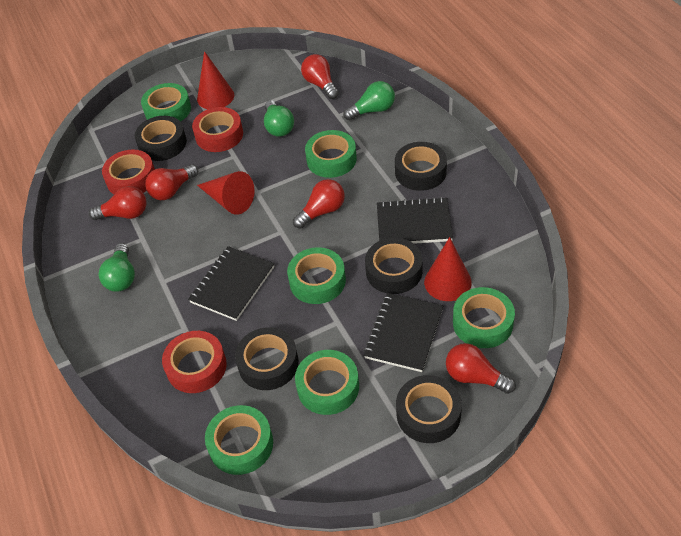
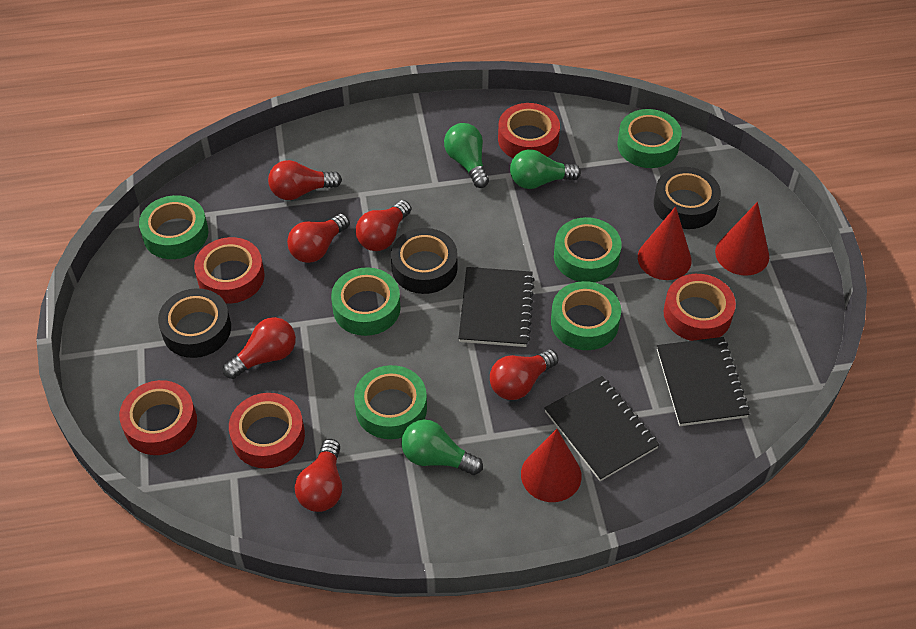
black tape: [135,116,187,161] [235,327,299,390] [365,238,422,294] [395,142,447,191] [396,375,462,443] = 5 -> [158,288,231,358] [391,228,458,294] [654,167,721,229] = 3
red light bulb: [89,186,147,220] [145,164,198,200] [293,179,345,229] [301,54,339,99] [446,343,516,394] = 5 -> [223,317,296,379] [268,160,342,200] [287,214,350,263] [295,439,342,512] [356,200,411,251] [490,349,559,400] = 6
red tape: [102,150,155,194] [162,331,227,393] [192,107,243,152] = 3 -> [119,380,197,455] [194,237,265,304] [229,393,305,468] [498,103,560,158] [664,274,736,341] = 5

